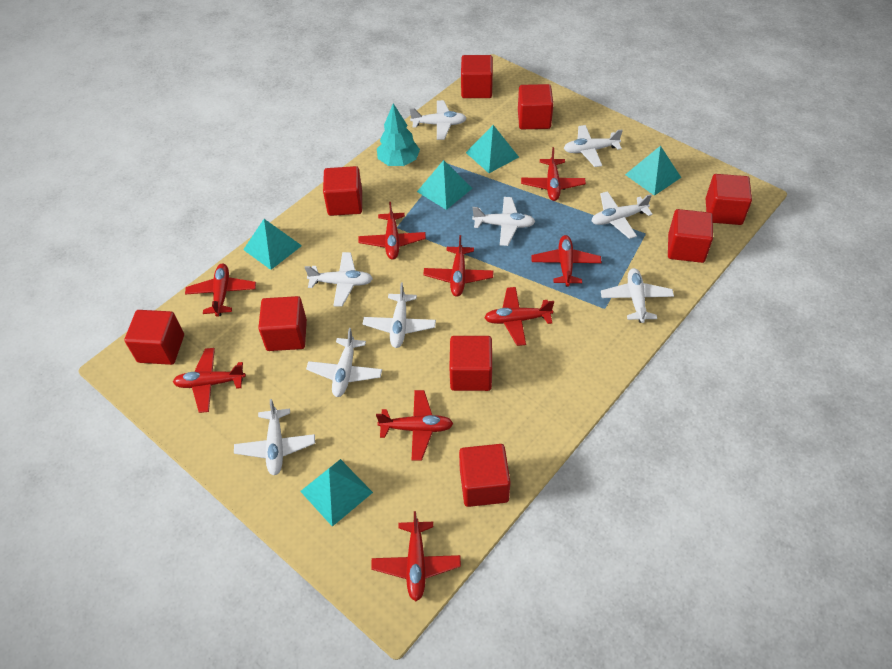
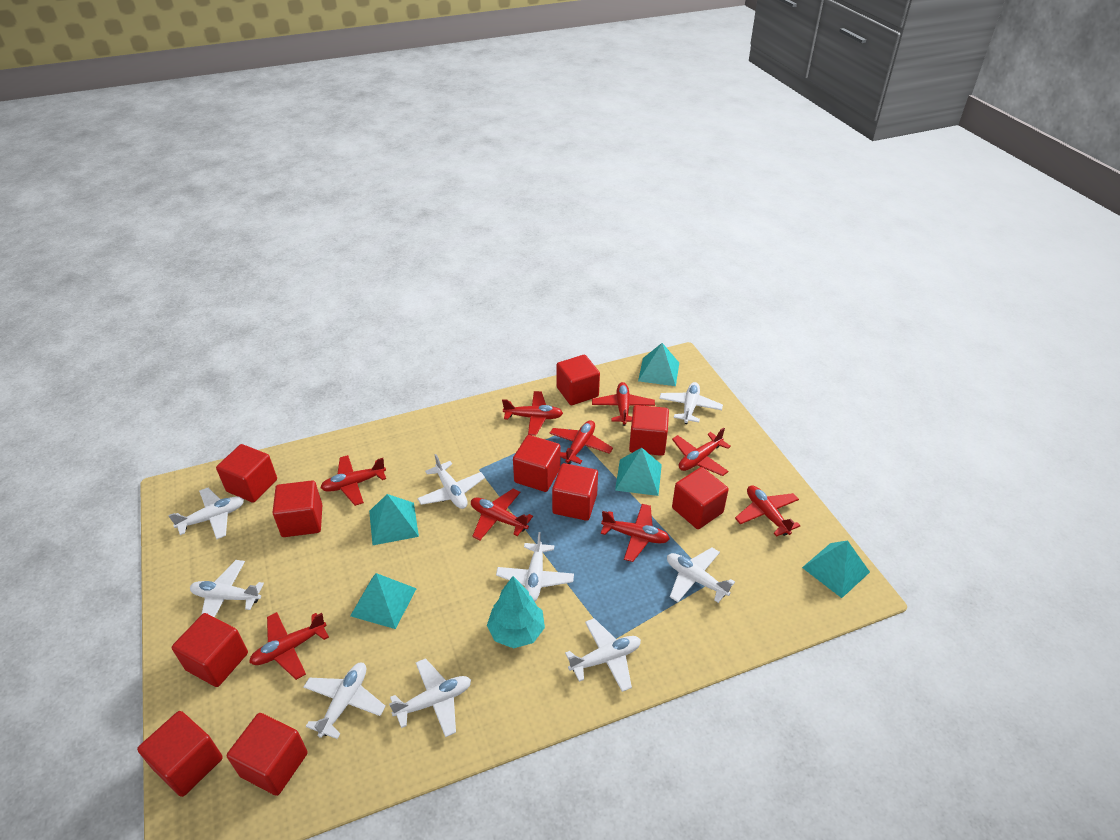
red cube: [124,310,184,365] [258,296,307,351] [323,166,362,216] [449,336,492,391] [459,444,511,507] [461,55,493,98] [518,84,553,129] [668,209,713,263] [705,174,752,225] = 9 -> [137,711,223,797] [172,613,248,687] [216,444,277,503] [227,713,308,796] [272,480,322,537] [513,435,560,492] [552,463,598,521] [556,355,600,405] [629,405,669,456] [672,467,729,529] = 10

